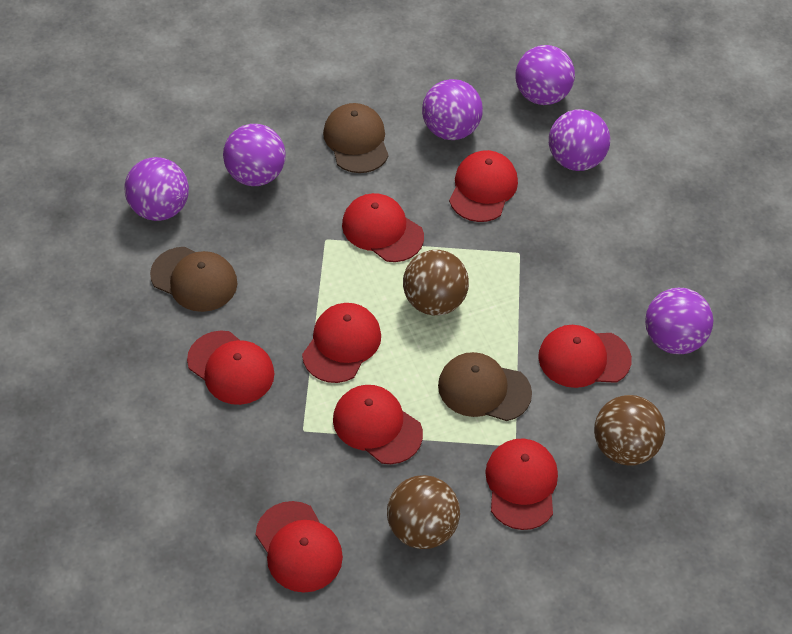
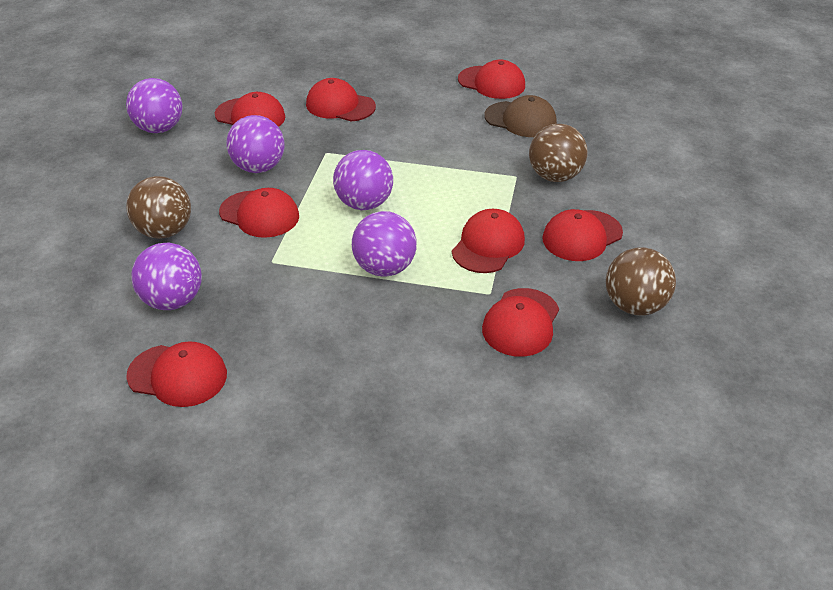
brown cap: [150,247,237,312] [323,103,389,173] [438,352,532,421] = 3 -> [484,95,557,137] = 1
purple ball: [124,157,189,221] [223,124,286,186] [422,79,483,140] [515,45,575,105] [549,109,610,171] [645,288,713,354] = 6 -> [126,78,182,133] [131,243,202,310] [227,115,284,173] [333,150,393,210] [352,211,417,277] = 5

